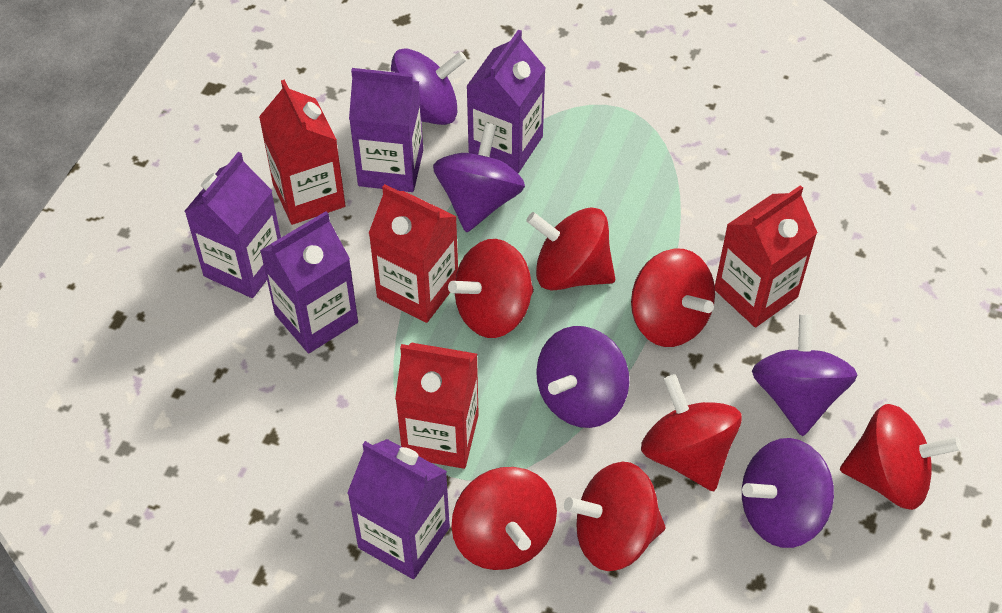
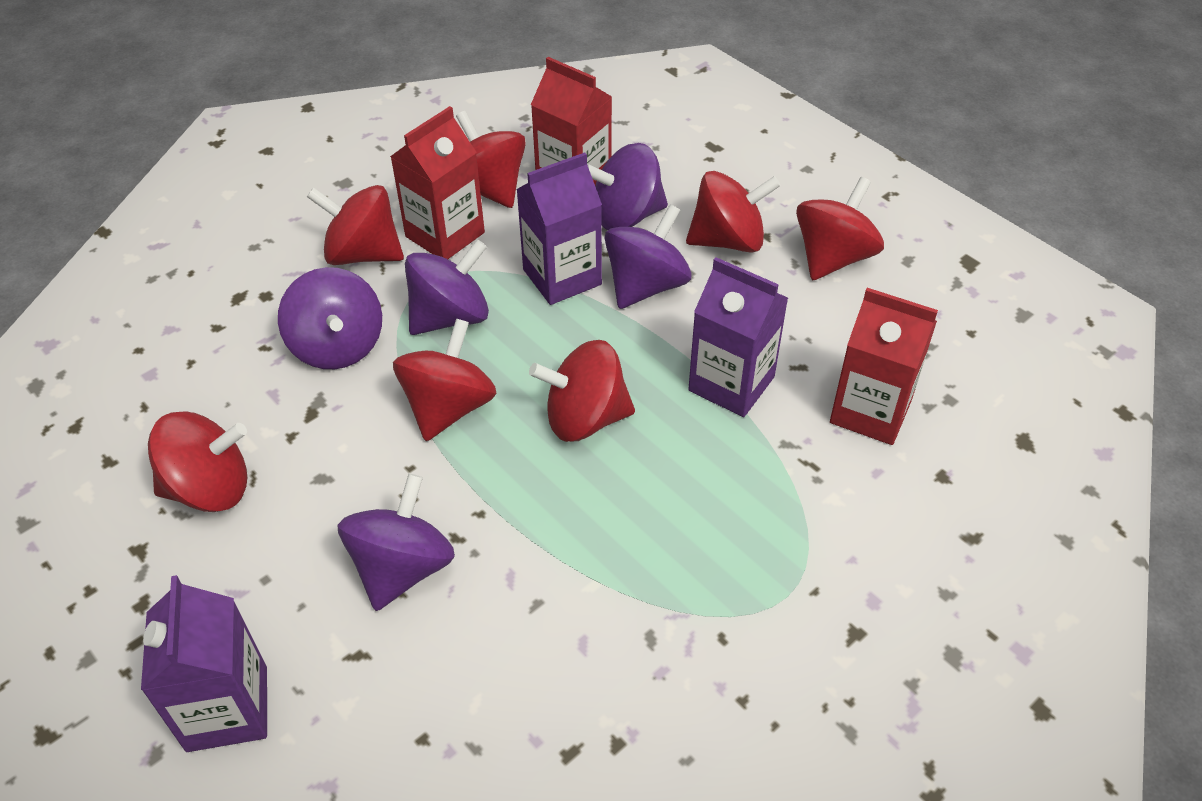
purple carton: [184,152,281,298] [260,211,358,353] [347,439,450,579] [349,68,423,192] [466,29,546,173] = 5 -> [141,575,267,752] [516,152,602,305] [688,257,788,417] = 3
red carton: [259,79,346,225] [368,184,458,323] [395,342,479,469] [715,185,817,327] = 4 -> [390,106,485,259] [531,57,612,186] [830,288,938,445] = 3

